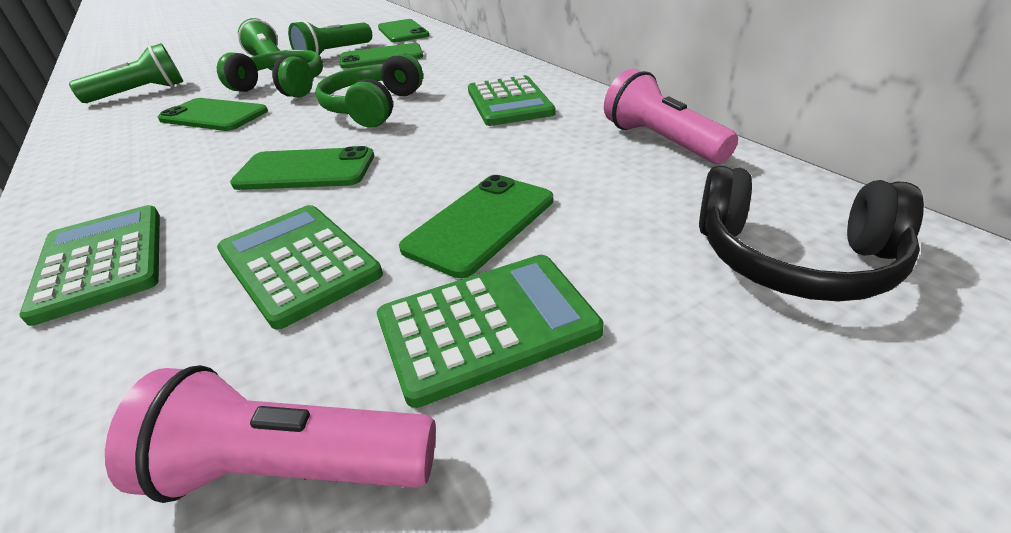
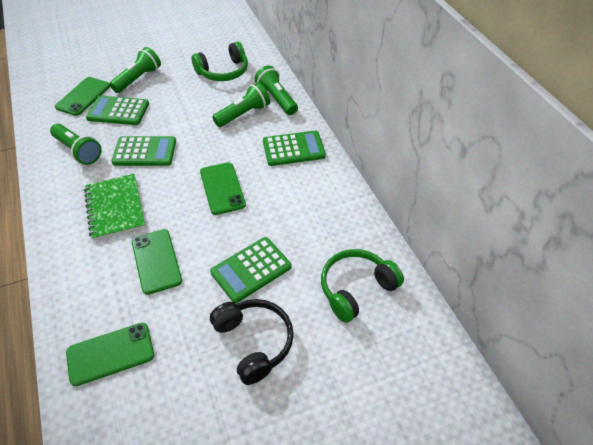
green flashlight: [69,43,183,103] [238,18,280,70] [288,20,372,55] = 3 -> [50,124,101,165] [109,47,161,93] [212,83,270,127] [255,66,298,115] = 4
green notebook: none = 0 -> [84,174,145,241] = 1
green phone: [158,98,268,131] [230,146,374,190] [340,43,423,69] [378,19,429,42] [399,175,553,278] = 5 -> [55,77,110,116] [66,323,154,386] [132,229,182,295] [200,162,246,215] = 4
pink flashlight: [105,365,436,503] [604,69,738,164] = 2 -> none = 0

